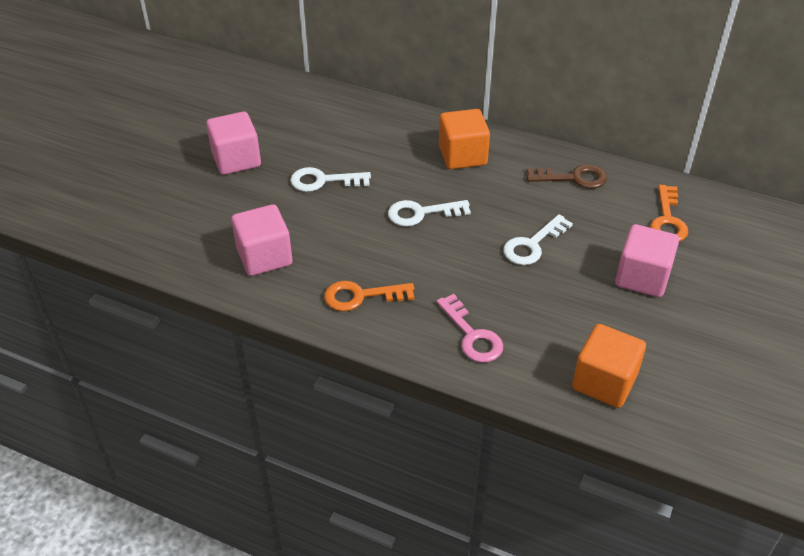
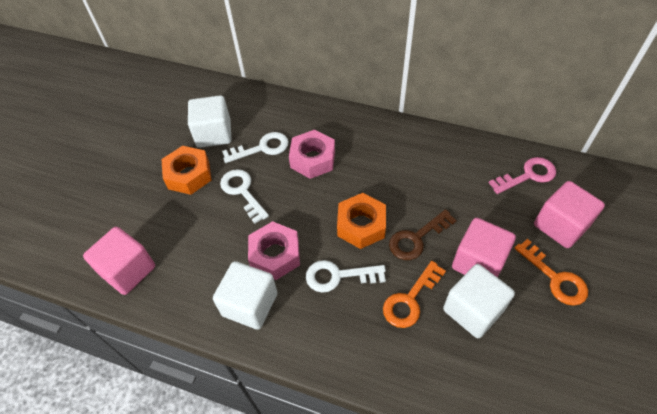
orange cube: [439,109,490,169] [572,324,646,408] = 2 -> none = 0
orange nut: none = 0 -> [161,146,212,195] [337,193,386,249] = 2
pink nut: none = 0 -> [248,221,300,280] [289,130,335,179] = 2
white cube: none = 0 -> [188,95,232,148] [213,261,278,330] [443,264,515,338] = 3

